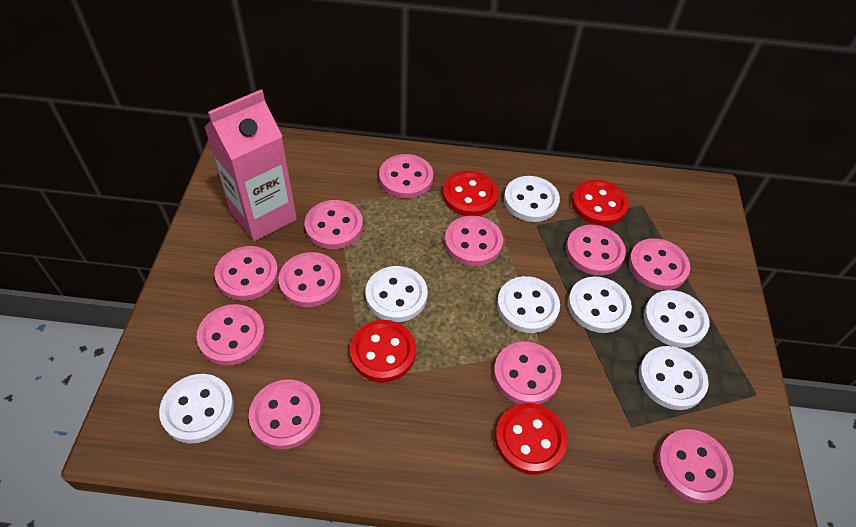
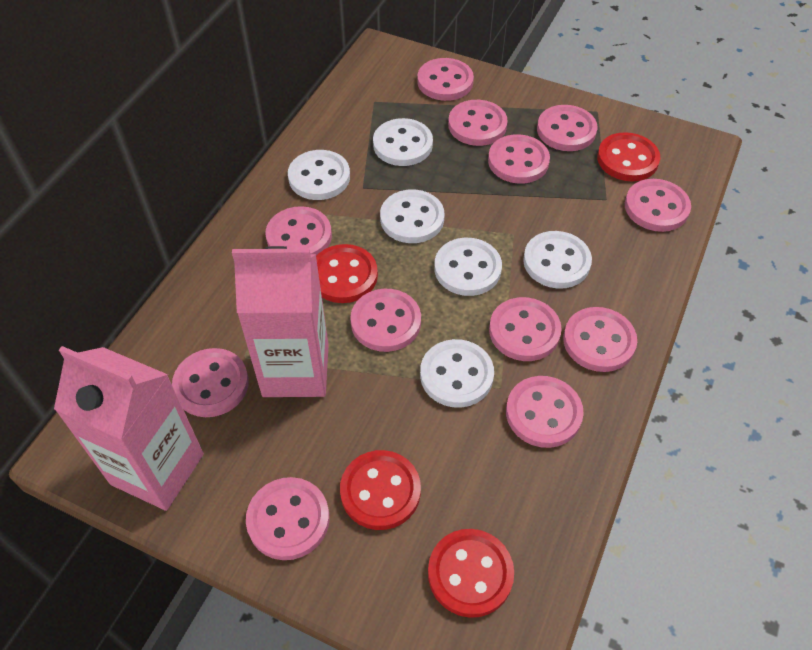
pink button: [197,304,265,366] [214,246,278,301] [249,379,321,450] [278,252,341,307] [305,200,363,249] [379,154,433,198] [445,216,503,266] [494,342,561,405] [566,225,626,275] [629,238,690,290] [657,429,734,503] = 11 -> [172,348,249,417] [246,477,329,560] [266,206,332,256] [350,289,421,352] [417,58,474,101] [448,100,508,146] [488,134,550,184] [489,297,562,361] [506,376,584,448] [537,105,598,151] [563,307,637,372] [625,179,691,232] = 12
pink carton: [204,90,297,242] = 1 -> [54,346,204,511] [232,246,329,397] = 2
white button: [159,374,234,443] [366,266,428,322] [497,276,560,333] [504,176,560,222] [568,276,632,333] [639,346,709,410] [644,290,709,348] = 7 -> [288,150,350,200] [373,118,433,166] [380,189,444,243] [420,339,494,408] [434,238,502,296] [523,231,592,289] = 6

